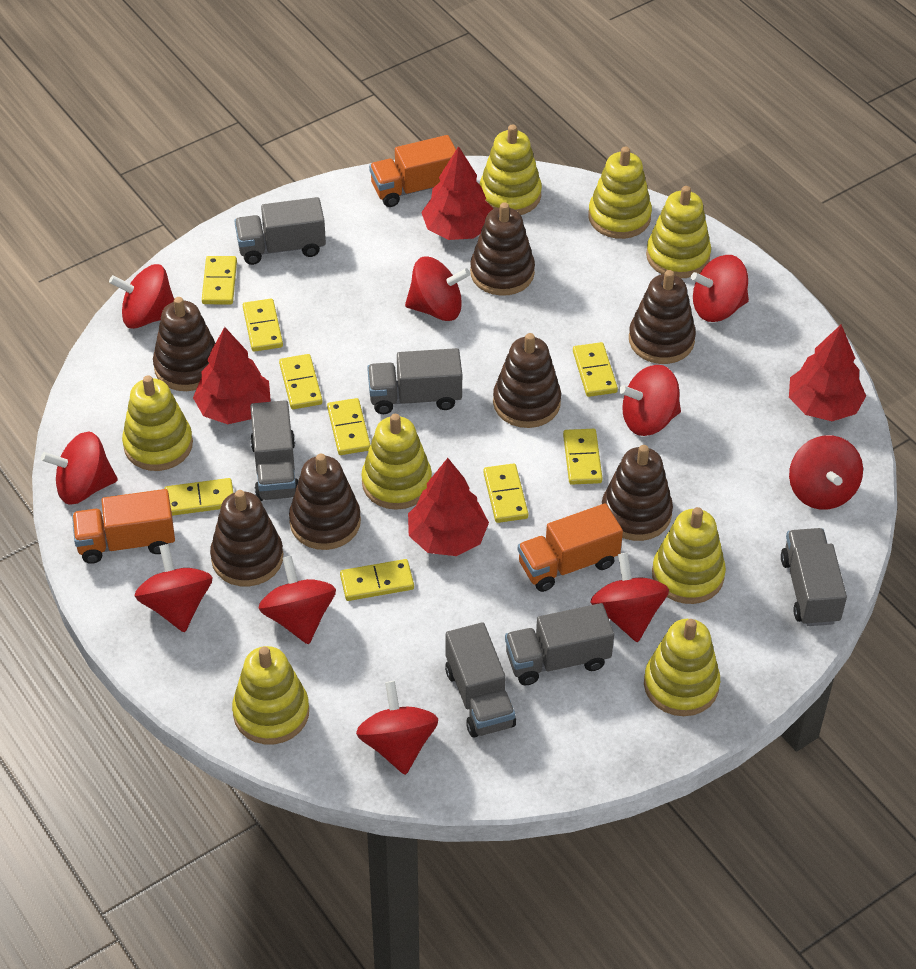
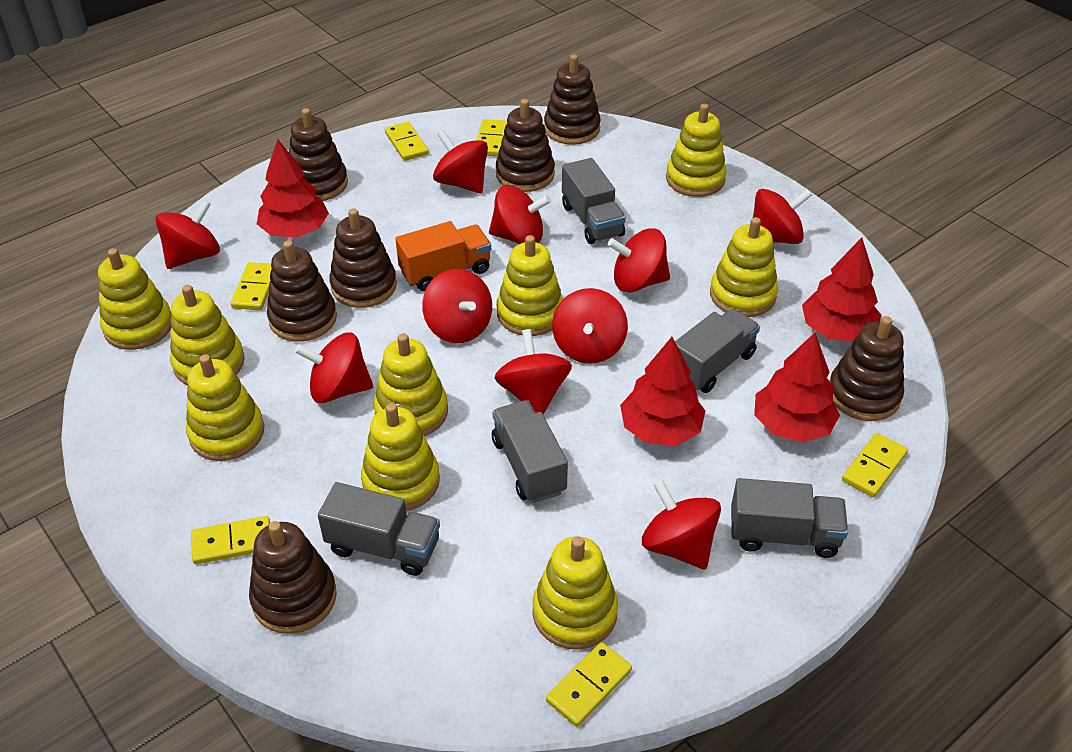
grey truck: [234,197,326,265] [250,400,298,501] [367,348,462,414] [445,622,516,738] [505,603,614,686] [781,528,847,626] = 6 -> [318,482,440,576] [492,400,568,503] [562,158,626,244] [675,309,760,393] [731,478,848,558] = 5
orange truck: [72,489,175,564] [369,135,456,207] [518,503,623,592] = 3 -> [395,221,491,291] = 1
yellow domino: [165,478,233,516] [202,256,237,304] [243,299,283,352] [279,354,323,409] [327,398,370,455] [340,559,414,601] [483,463,529,523] [563,429,603,485] [573,342,618,397] = 9 -> [191,516,270,564] [231,262,272,310] [385,122,429,161] [477,119,507,156] [546,642,632,727] [842,433,908,497] = 6
yellow stacking toy: [122,375,193,471] [232,646,309,744] [361,414,432,510] [480,124,542,215] [588,146,652,239] [644,619,720,716] [646,186,711,278] [652,507,726,604] = 8 -> [98,248,172,350] [170,285,244,385] [186,354,264,461] [361,403,440,511] [374,333,448,436] [497,235,563,336] [532,536,618,650] [666,104,727,197] [710,217,778,317] = 9

